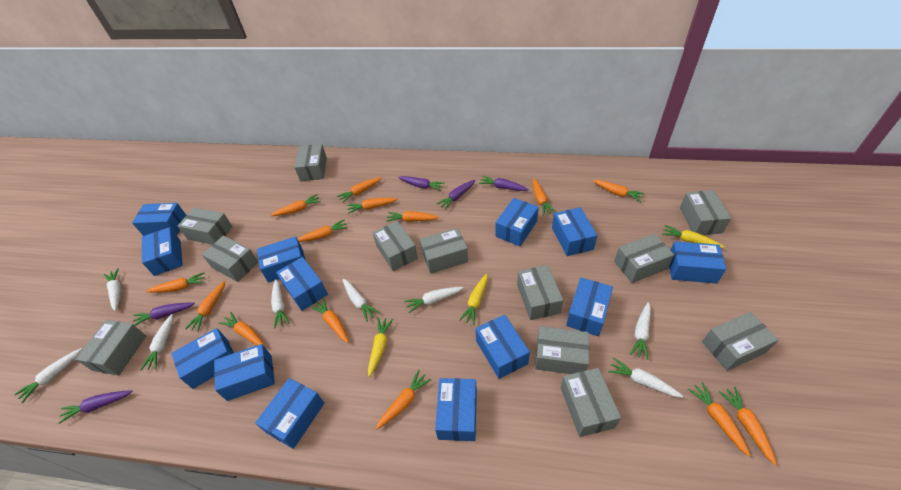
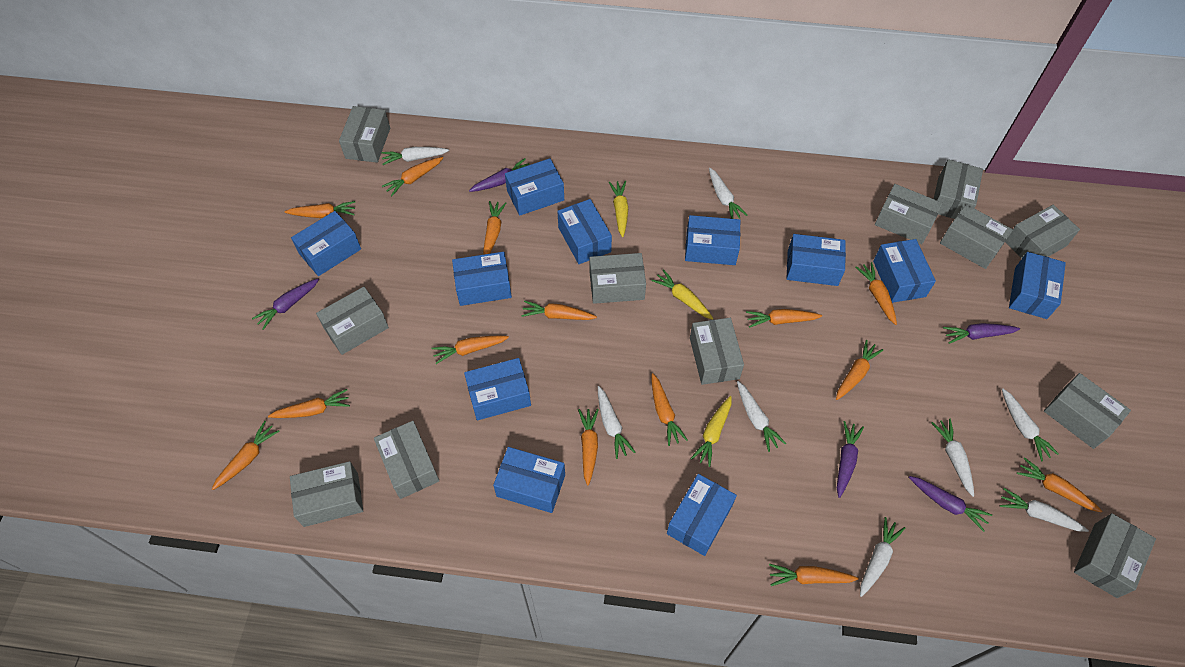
blue box: [132,203,186,236] [142,227,183,276] [171,328,234,389] [214,344,275,401] [255,378,324,449] [257,236,305,283] [276,257,328,311] [435,378,477,441] [475,315,530,379] [496,198,539,246] [552,207,598,256] [566,277,613,336] [669,241,726,284] = 13 -> [291,211,361,276] [452,252,512,306] [464,358,531,420] [493,447,565,513] [505,158,564,216] [557,199,612,264] [667,474,737,556] [685,215,740,265] [787,234,846,286] [873,239,936,303] [1009,252,1066,319] = 11

